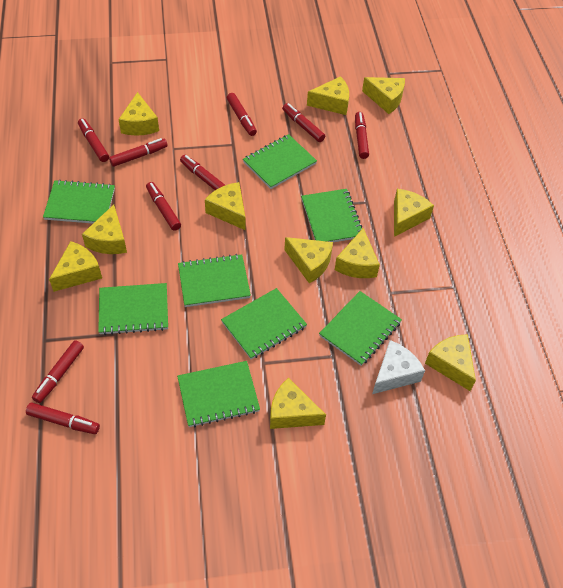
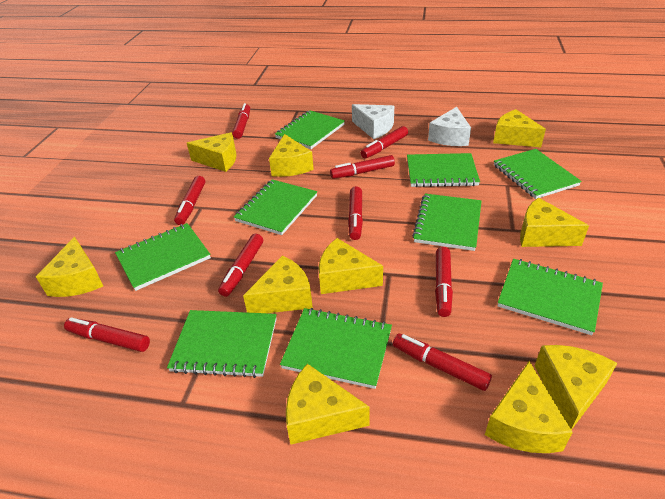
green notebook: [43,180,115,224] [98,283,168,335] [177,361,260,427] [178,254,251,307] [221,288,307,359] [243,134,317,189] [301,189,362,242] [319,291,402,366] = 8 -> [115,223,211,291] [167,310,277,378] [234,179,317,235] [275,110,345,149] [280,308,392,389] [407,153,480,187] [412,194,482,251] [494,149,582,199] [498,259,603,335] = 9
white cheese: [372,340,425,394] = 1 -> [352,104,394,139] [428,107,471,146] = 2
yellow cheese: [49,241,102,292] [82,205,127,254] [118,92,159,136] [205,182,246,230] [270,377,326,429] [284,237,333,284] [307,76,349,115] [335,228,380,278] [362,77,405,114] [394,189,434,237] [425,334,476,391] = 11 -> [36,237,103,297] [187,132,236,172] [243,255,313,313] [269,134,314,177] [286,364,370,445] [319,238,383,294] [485,361,573,453] [493,109,546,147] [520,198,589,247] [535,345,617,430] = 10

